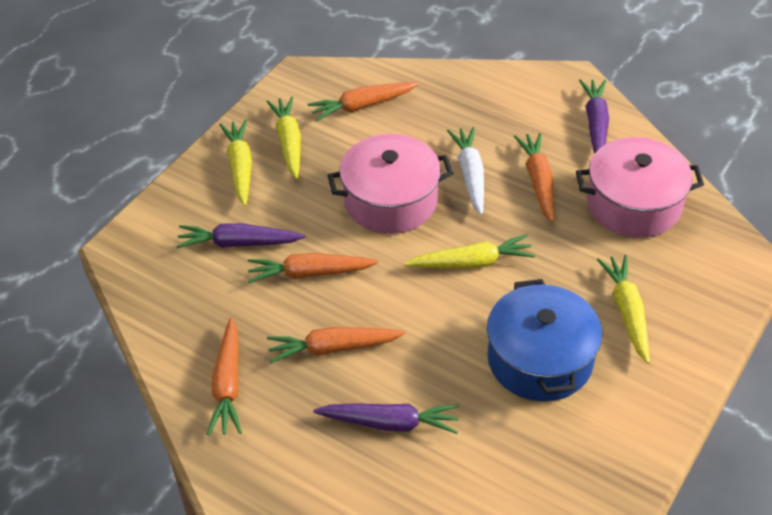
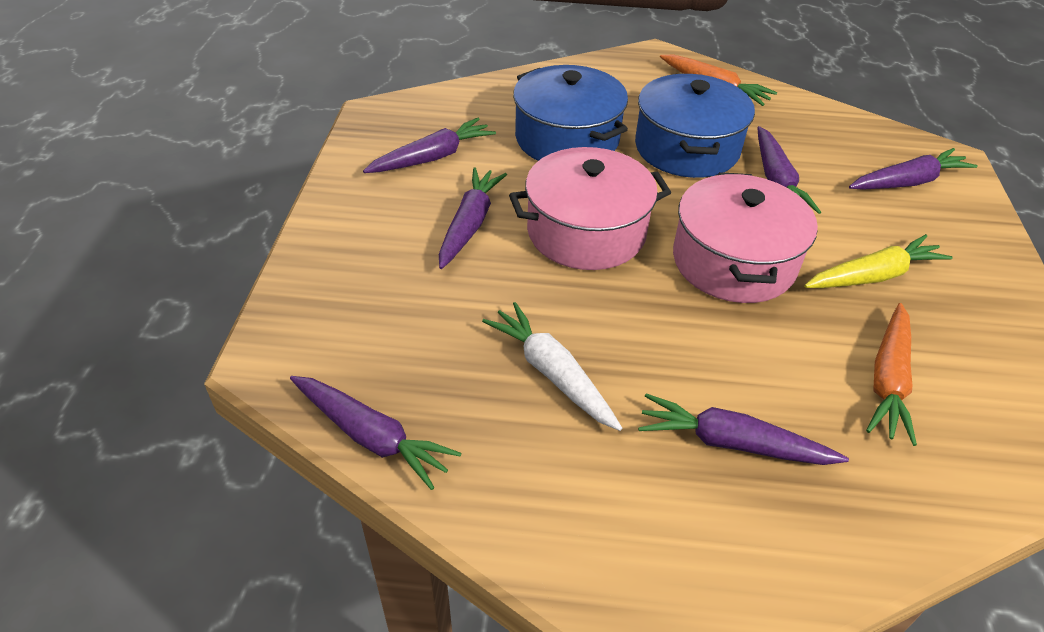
blue pot: [487,279,602,402] = 1 -> [513,65,628,161] [635,74,755,178] = 2
orange carrot: [207,317,242,435] [248,253,379,283] [267,327,406,363] [308,82,419,121] [514,133,554,222] = 5 -> [660,55,777,106] [866,303,917,446] = 2
purple carrot: [176,223,305,248] [313,403,459,434] [579,79,609,153] = 3 -> [290,376,461,490] [363,118,496,173] [439,167,507,269] [638,393,849,465] [757,126,821,214] [849,148,977,189] = 6
yellow carrot: [219,120,252,206] [266,96,301,179] [404,234,535,268] [597,255,650,364] = 4 -> [804,234,953,288] = 1

